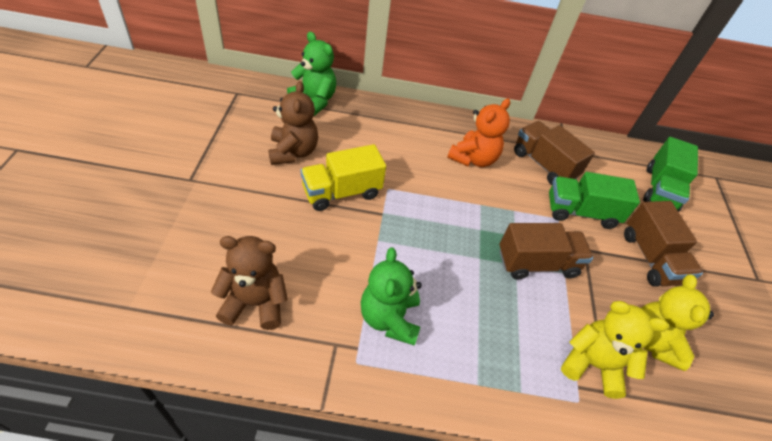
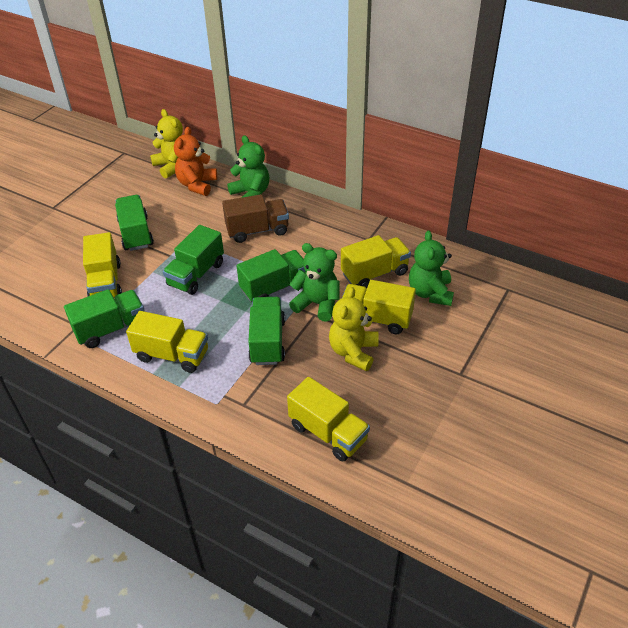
brown teddy bear: [211,236,288,330] [269,81,318,165] = 2 -> none = 0
brown truck: [500,223,593,280] [514,121,595,185] [624,201,703,287] = 3 -> [222,194,289,243] = 1
green teddy bear: [287,32,336,116] [361,247,422,346] = 2 -> [227,135,269,198] [289,243,340,322] [409,231,454,306] = 3
green truck: [549,172,640,229] [643,137,698,212] = 2 -> [64,289,145,348] [115,195,154,251] [163,225,224,295] [237,249,306,302] [248,297,285,365] = 5
yellow truck: [301,144,386,211] = 1 -> [83,232,122,298] [126,311,208,373] [287,377,370,462] [341,235,411,288] [342,280,416,334] = 5

